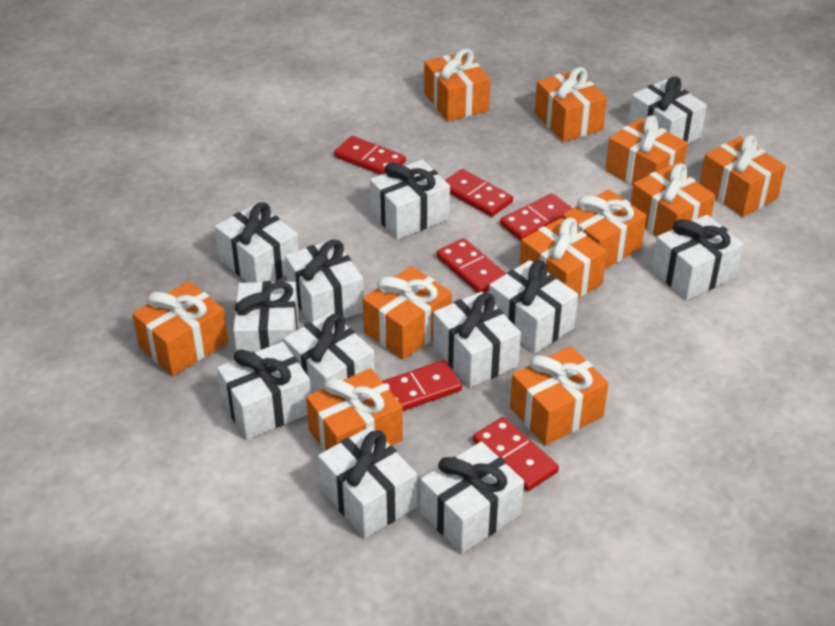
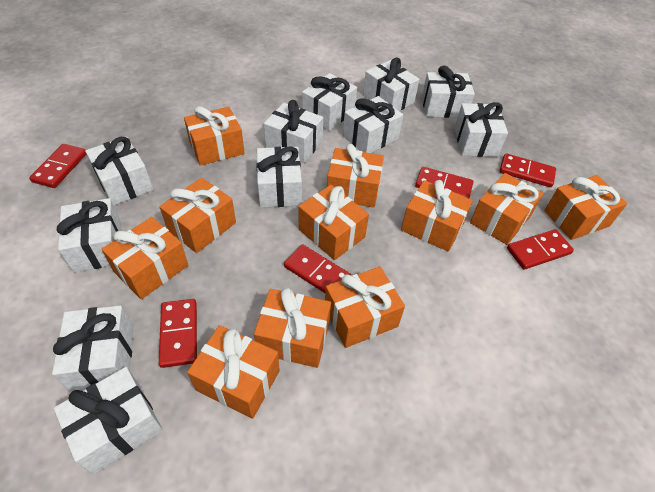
white gift: [215,202,299,283] [217,342,311,440] [233,281,299,352] [283,312,375,394] [285,239,364,322] [318,426,417,538] [370,159,450,239] [421,441,524,553] [433,292,521,388] [489,260,578,353] [628,76,707,143] [652,215,744,300] = 12 -> [52,305,134,392] [54,367,162,474] [57,198,122,273] [85,137,153,205] [256,146,302,208] [264,100,323,163] [302,73,357,131] [343,96,403,153] [363,58,419,111] [422,66,475,118] [454,102,508,157] = 11

